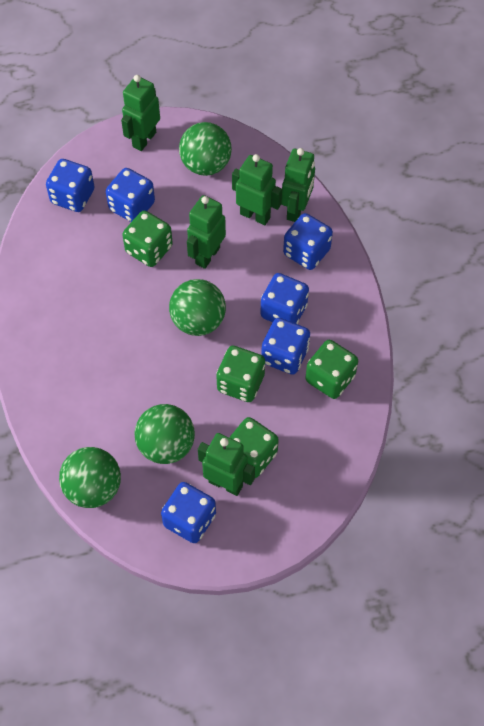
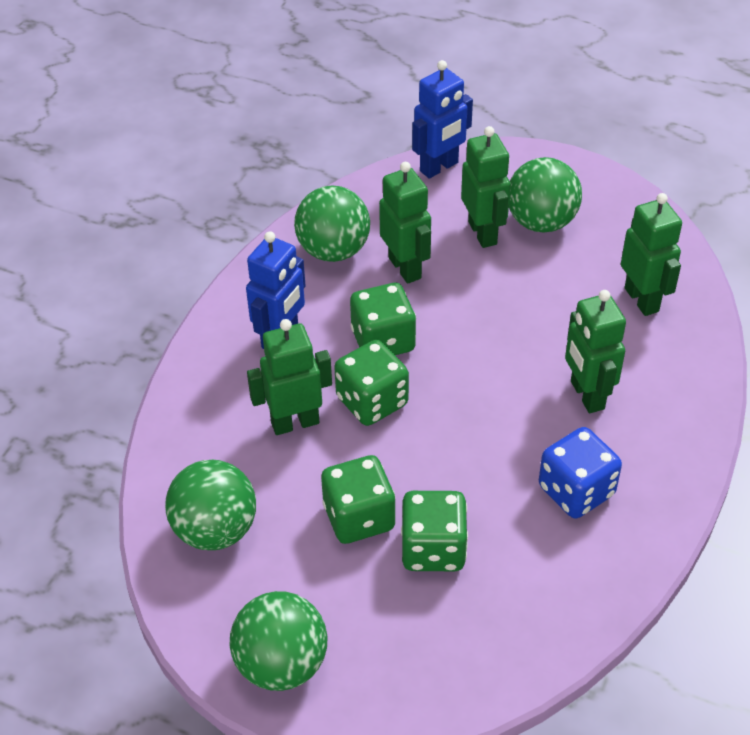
blue dice: [46,159,95,212] [106,168,155,222] [161,482,216,543] [260,273,309,324] [261,318,310,375] [283,213,333,270] = 6 -> [539,427,622,518] = 1
blue robot: none = 0 -> [246,231,306,349] [412,60,473,179] = 2

